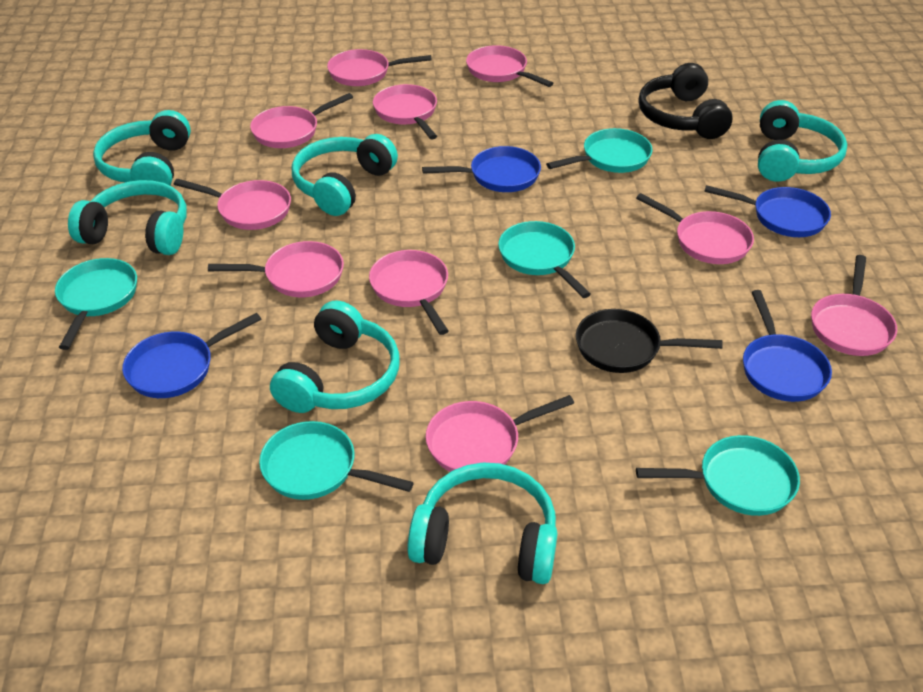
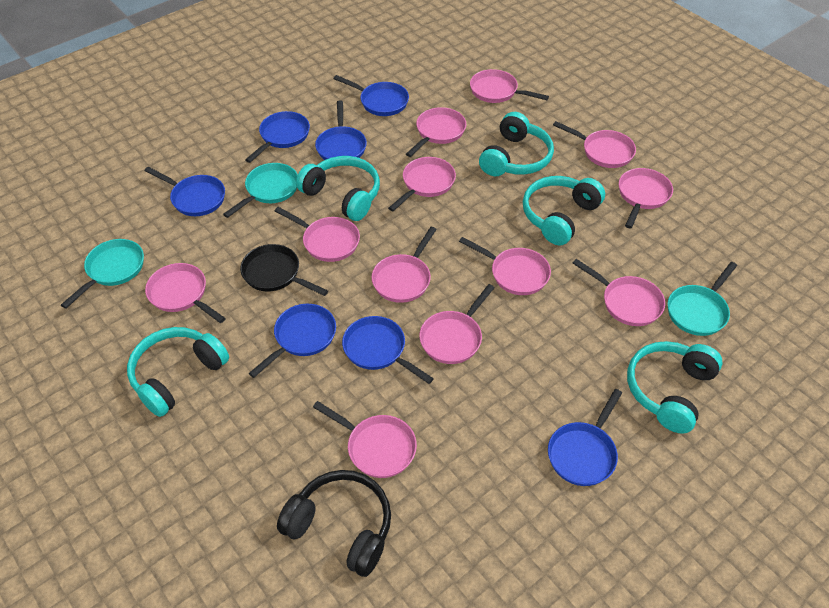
blue pan: [122,313,261,398] [422,146,541,192] [704,185,831,237] [743,290,832,402] = 4 -> [145,167,225,216] [245,111,310,163] [249,304,336,378] [315,100,367,160] [333,75,409,116] [342,316,434,384] [548,389,622,486] = 7
pink pan: [174,178,291,230] [208,241,344,297] [250,93,353,148] [327,49,432,86] [369,250,449,335] [373,84,437,139] [426,395,574,472] [466,45,553,87] [636,193,754,264] [811,255,897,356] = 10 -> [145,263,226,323] [275,207,360,262] [313,401,417,478] [371,227,437,303] [388,157,456,211] [406,107,466,157] [419,284,495,364] [459,237,551,295] [470,69,549,103] [553,121,636,168] [573,259,665,326] [619,168,673,228] = 12
turquoise headphones: [68,180,187,255] [93,110,191,185] [270,300,400,413] [292,134,398,216] [407,463,557,584] [758,100,847,182] = 6 -> [127,327,229,417] [296,156,380,221] [479,112,554,176] [523,176,605,245] [627,341,723,434] = 5
turquoise pan: [55,258,137,350] [259,421,414,500] [498,221,591,298] [546,128,652,173] [636,435,800,516] = 5 -> [61,239,144,309] [223,163,298,218] [668,262,737,336] = 3

